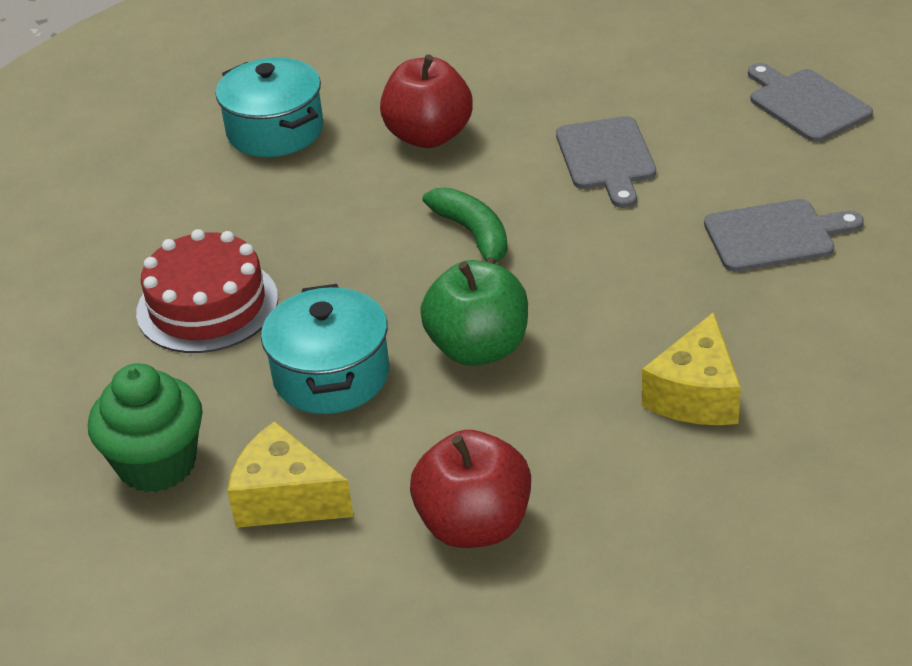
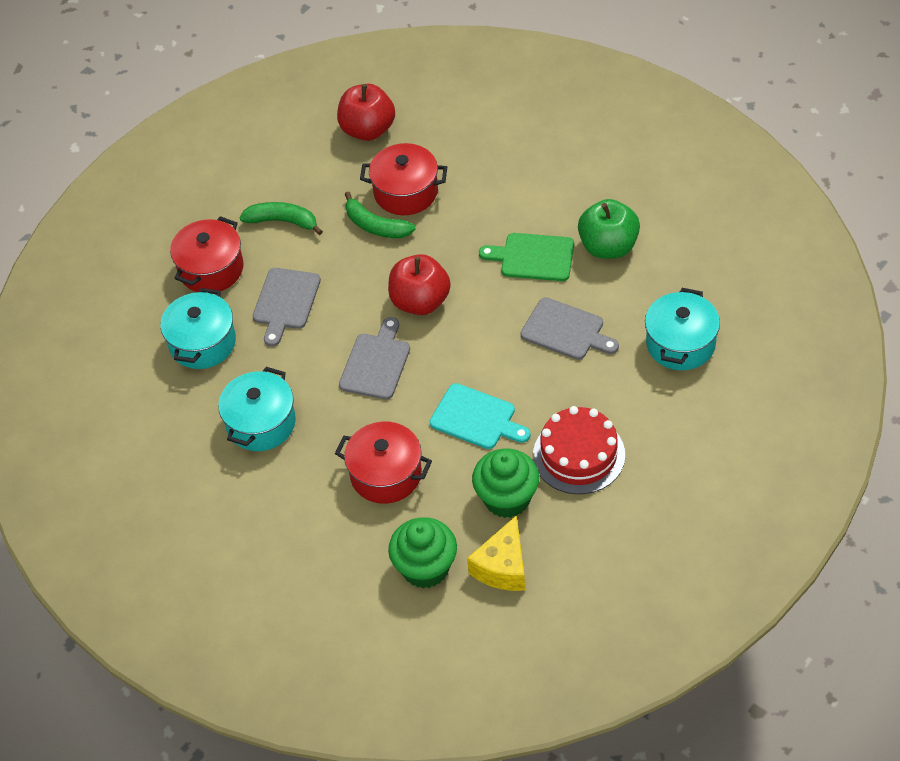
green banana: [423,187,508,264] = 1 -> [239,202,323,235] [345,191,416,238] = 2
green cupcake: [88,363,202,492] = 1 -> [388,517,457,588] [472,449,539,518] = 2
green cutting board: none = 0 -> [479,233,574,281] = 1
red pot: none = 0 -> [170,216,244,292] [335,422,432,504] [360,143,447,215] = 3
turquoise cutting board: none = 0 -> [430,383,531,449] = 1
turquoise pot: [216,58,323,157] [261,284,389,414] = 2 -> [160,288,236,369] [218,367,296,451] [645,288,720,370] = 3
yellow cheese: [227,421,354,528] [642,312,741,425] = 2 -> [467,515,525,591] = 1

